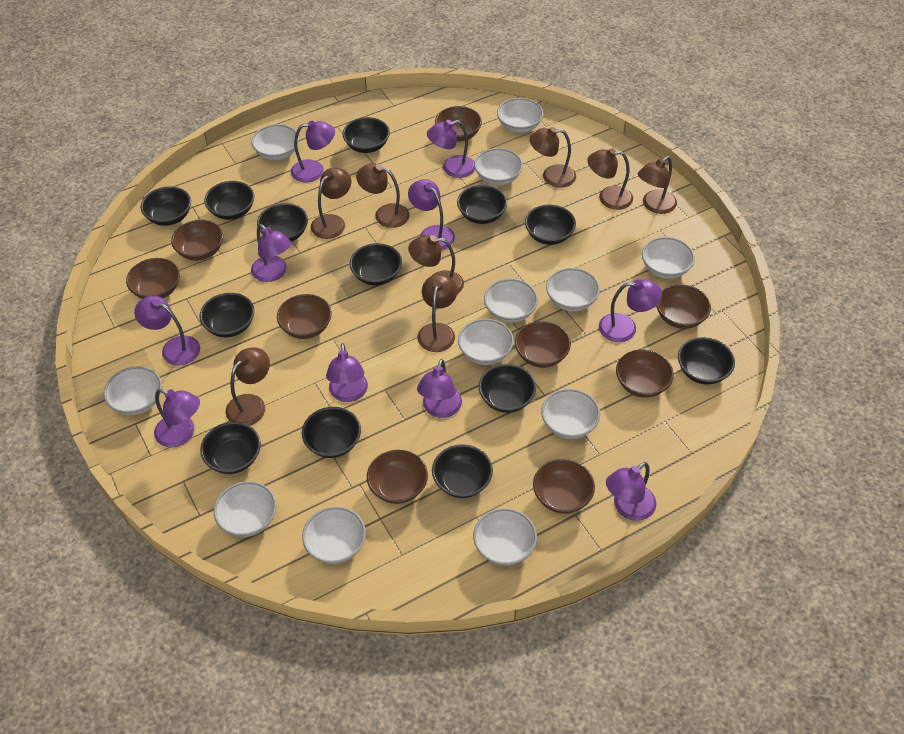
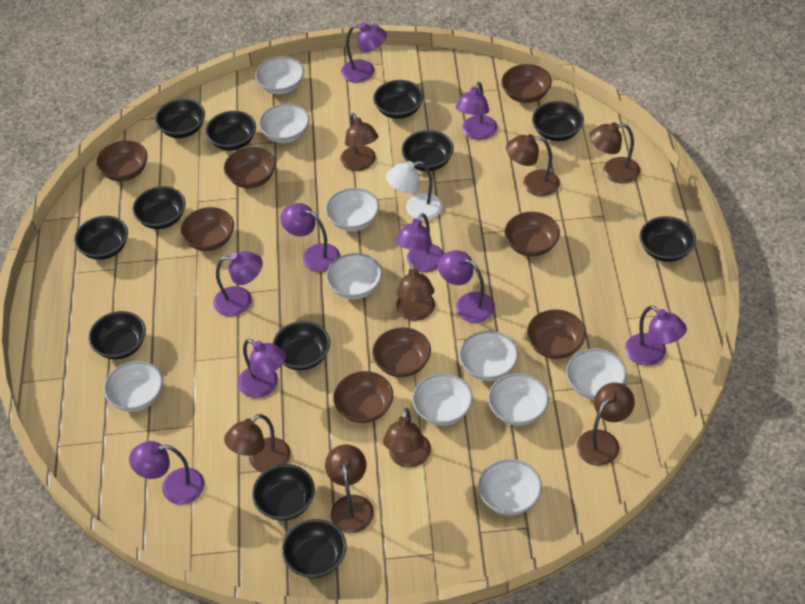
black bowl: [141,186,191,226] [199,293,254,337] [200,422,261,474] [204,181,254,220] [257,203,308,242] [302,407,361,458] [342,117,390,153] [350,243,402,285] [432,444,493,498] [457,185,507,224] [479,364,536,413] [525,204,576,245] [678,337,735,384] = 13 -> [74,216,128,260] [89,311,146,359] [132,186,186,229] [155,99,205,138] [205,111,256,151] [252,464,315,521] [273,321,330,370] [282,519,347,578] [373,80,424,119] [402,130,454,171] [532,101,584,141] [640,216,696,262] = 12
brown bowl: [126,258,180,299] [171,220,223,261] [277,294,332,339] [367,450,428,504] [435,106,482,142] [515,321,571,368] [533,459,595,514] [616,349,674,398] [656,284,711,329] = 9 -> [96,141,148,182] [180,207,234,251] [224,147,276,188] [333,371,393,423] [372,327,431,377] [501,64,552,103] [504,212,560,257] [527,309,586,359] = 8
purple lamp: [134,296,200,366] [154,389,200,448] [251,224,291,282] [291,121,335,182] [326,343,368,402] [408,179,455,250] [417,359,462,418] [427,120,475,178] [599,279,662,342] [606,462,656,521] = 10 -> [129,441,205,504] [213,251,263,316] [238,339,286,398] [281,203,340,272] [341,23,387,83] [396,213,444,272] [438,250,495,323] [456,82,497,140] [625,305,687,366] = 9
white bowl: [104,366,162,415] [214,481,277,537] [251,124,299,160] [302,506,366,564] [458,319,514,365] [473,508,537,566] [474,148,523,185] [484,279,538,323] [497,98,543,133] [541,389,600,439] [546,268,600,311] [642,237,695,279] = 12 -> [104,361,163,412] [255,57,304,94] [259,103,309,143] [325,188,379,231] [326,253,382,300] [412,373,473,426] [459,331,518,381] [478,459,542,516] [488,373,549,426] [566,348,627,400] = 10
white lamp: none = 0 -> [386,161,443,220] = 1

